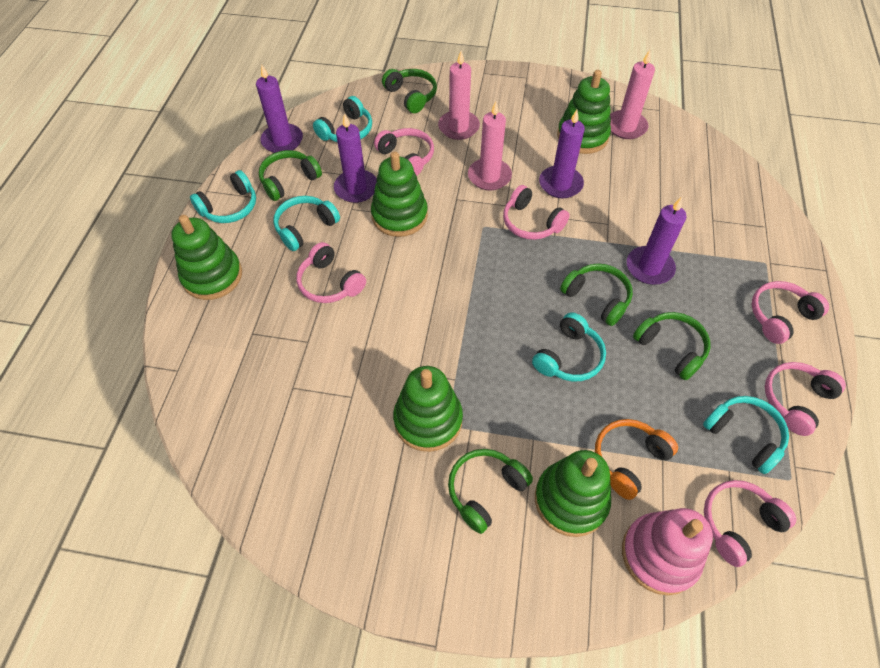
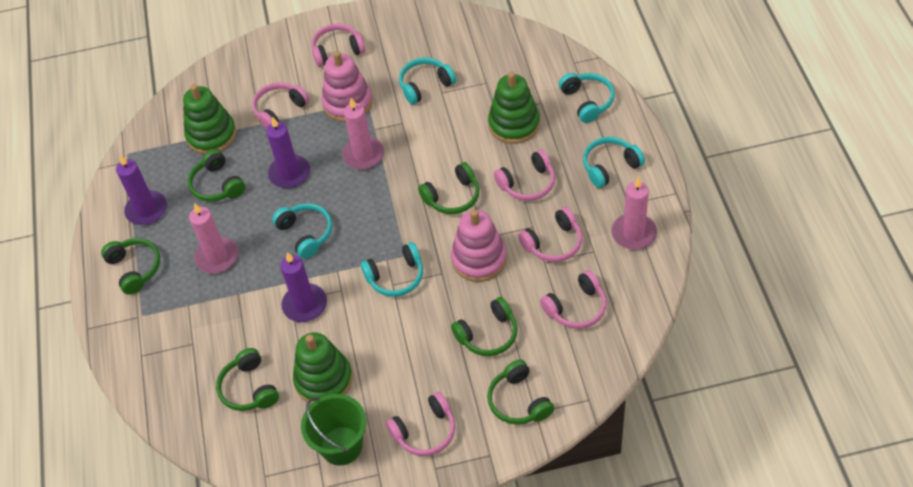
green bucket: none = 0 -> [301,394,366,465] = 1
green headphones: [259,150,322,201] [382,69,437,113] [448,449,533,534] [560,263,633,326] [633,312,710,380] = 5 -> [101,238,160,295] [188,149,245,202] [216,348,279,411] [418,162,480,214] [451,297,518,356] [487,359,554,425] = 6
green stacking toy: [171,215,242,300] [371,152,428,237] [393,366,463,452] [535,450,611,537] [557,70,611,154] = 5 -> [183,84,236,154] [293,332,353,404] [488,72,540,144] = 3
orange headphones: [595,419,678,500] = 1 -> none = 0
pink stacking toy: [622,508,713,595] = 1 -> [321,51,373,122] [451,210,507,282] = 2
purple candle: [256,65,303,153] [334,113,377,203] [539,110,585,198] [627,197,687,285] = 4 -> [116,155,167,225] [266,117,310,188] [280,252,327,322] = 3

